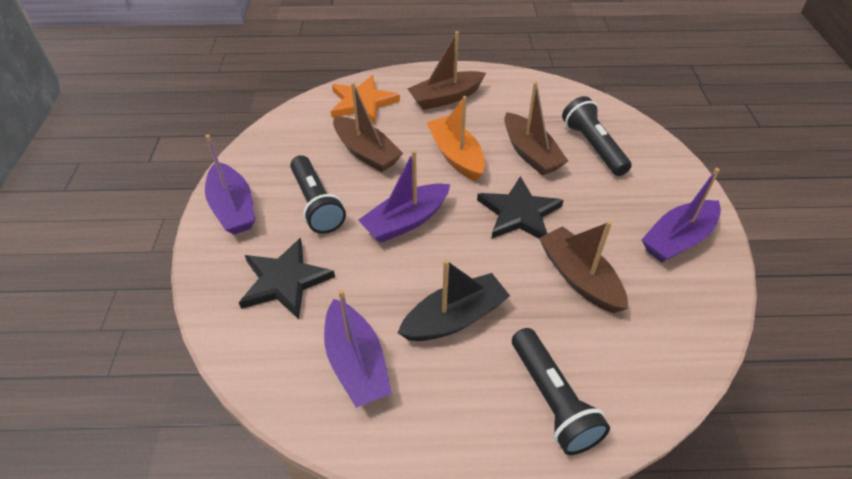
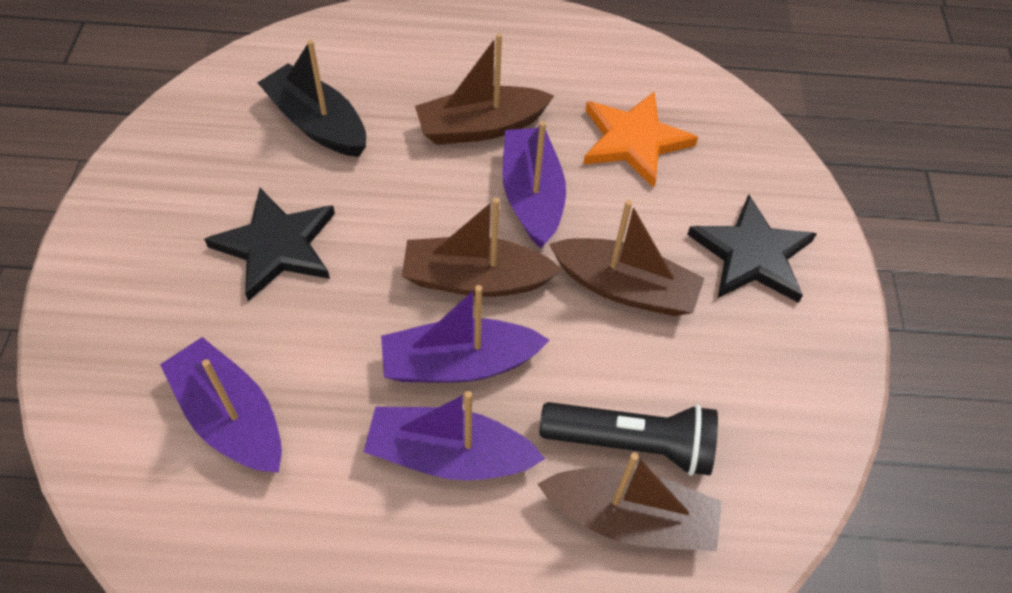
black flashlight: [290,155,346,234] [512,328,610,455] [562,96,632,176] = 3 -> [539,402,718,476] = 1
orange boat: [426,96,485,181] = 1 -> none = 0

